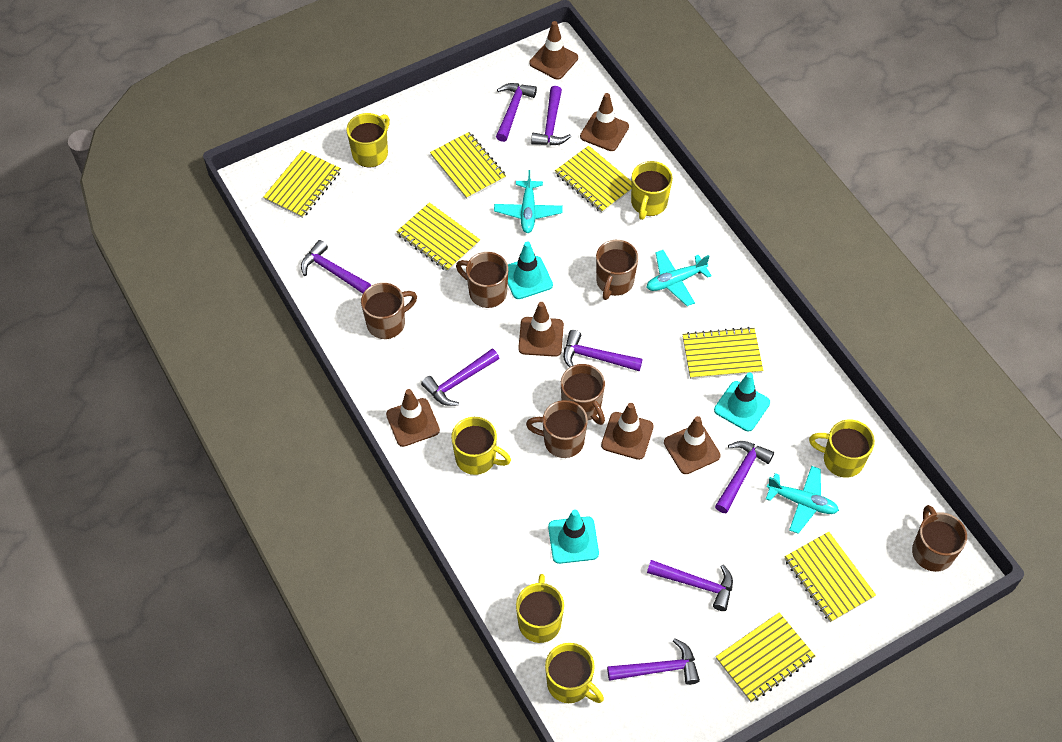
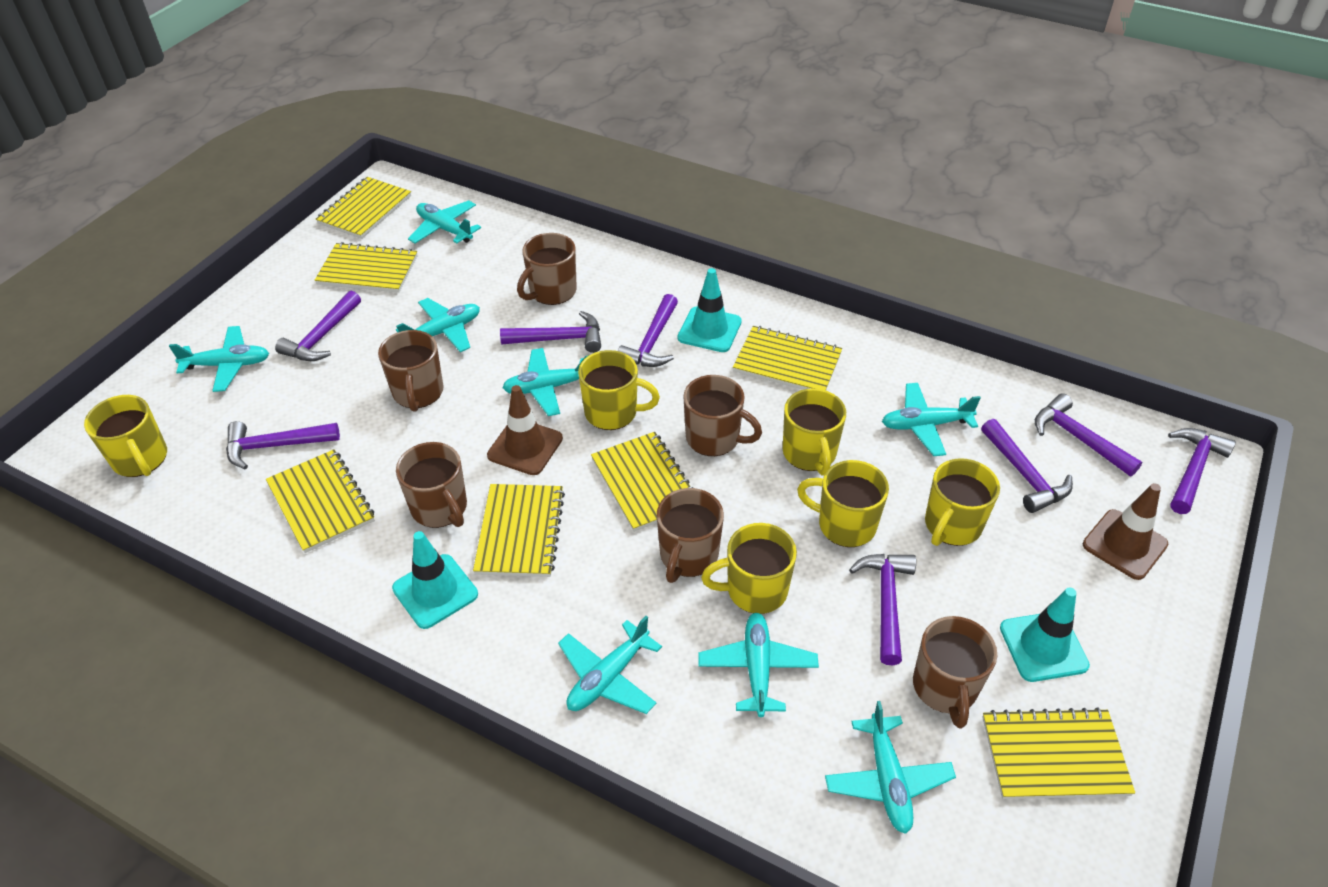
brown traffic cone: [386,389,440,447] [518,302,564,357] [529,21,578,80] [580,93,629,151] [601,403,654,460] [664,416,721,474] = 6 -> [487,385,563,475] [1083,483,1168,580] = 2
turquoise plane: [494,170,563,233] [646,250,712,306] [766,466,839,534] = 3 -> [169,326,269,392] [396,298,480,352] [408,200,481,243] [502,348,589,416] [558,616,662,714] [698,613,819,717] [825,701,956,834] [882,383,981,456] = 8

